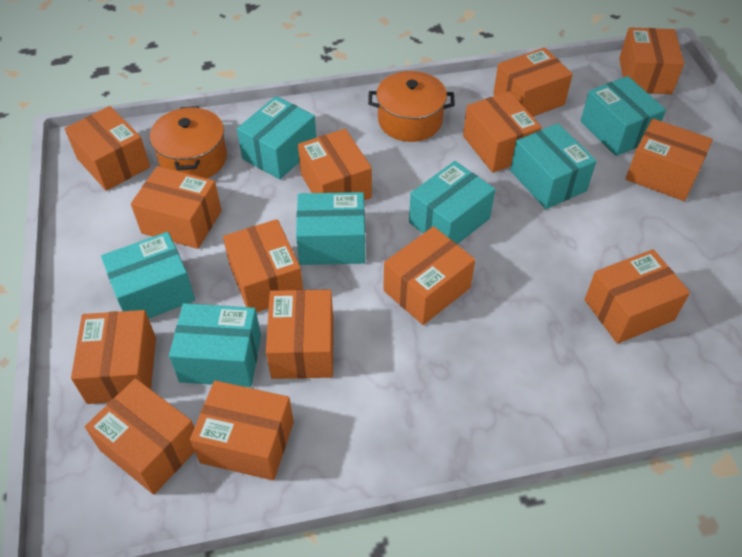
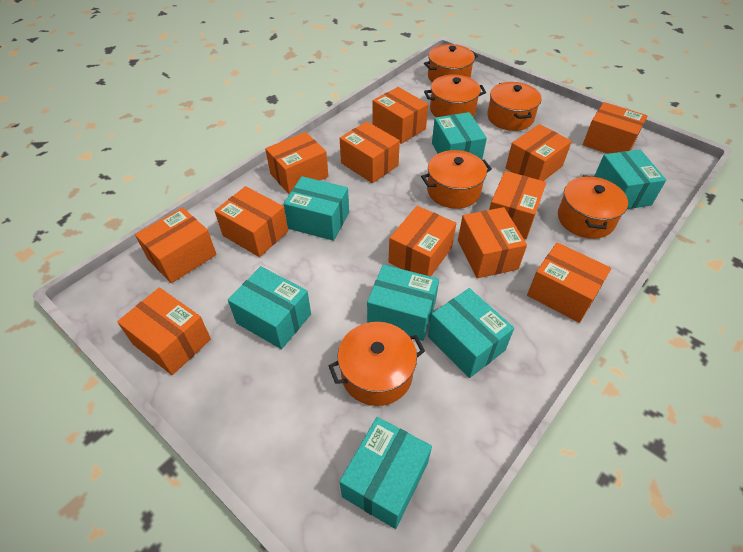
orange box: [65,106,150,191] [71,310,156,404] [85,378,195,495] [131,166,222,249] [190,380,294,480] [223,219,303,312] [266,289,333,379] [298,129,372,200] [383,226,475,325] [463,91,542,173] [493,47,573,117] [584,249,690,344] [619,27,684,94] [626,119,713,201] = 14 -> [117,287,211,375] [135,207,217,283] [214,186,288,257] [265,132,328,194] [340,121,400,183] [373,87,428,144] [388,206,456,277] [458,207,527,278] [489,171,546,239] [505,124,572,181] [527,242,611,323] [583,102,647,154] = 12
orange pot: [150,106,227,179] [368,71,455,142] = 2 -> [329,322,425,406] [421,150,492,209] [424,44,478,82] [424,74,486,117] [487,82,542,131] [558,175,628,239] = 6

